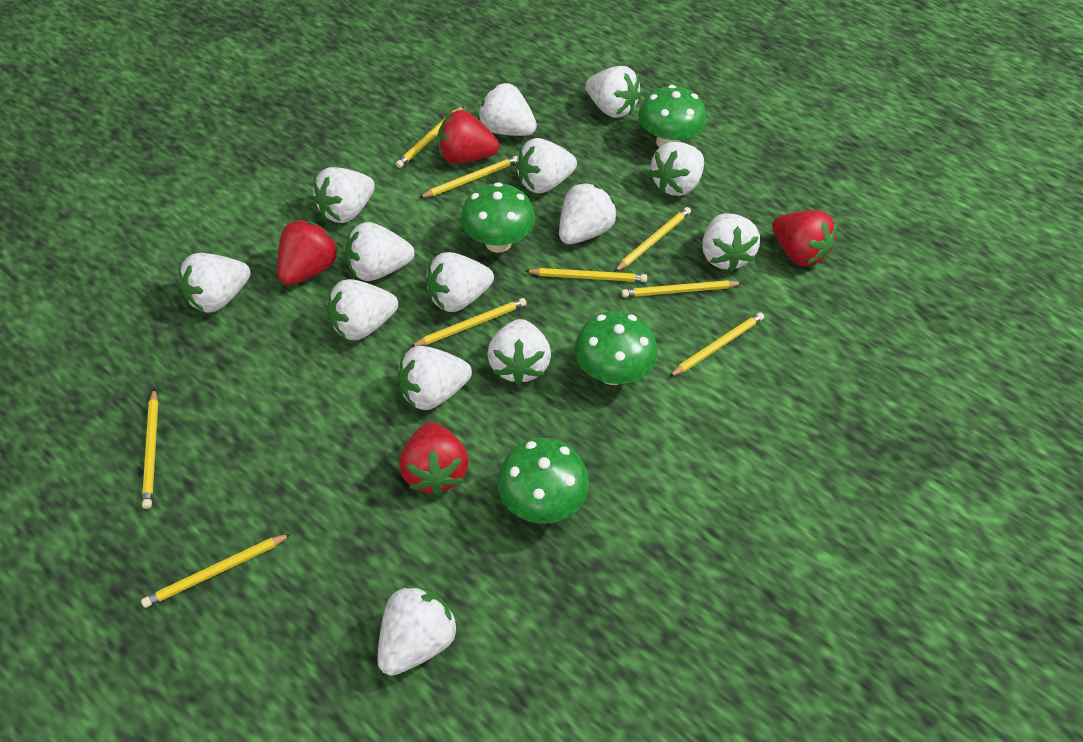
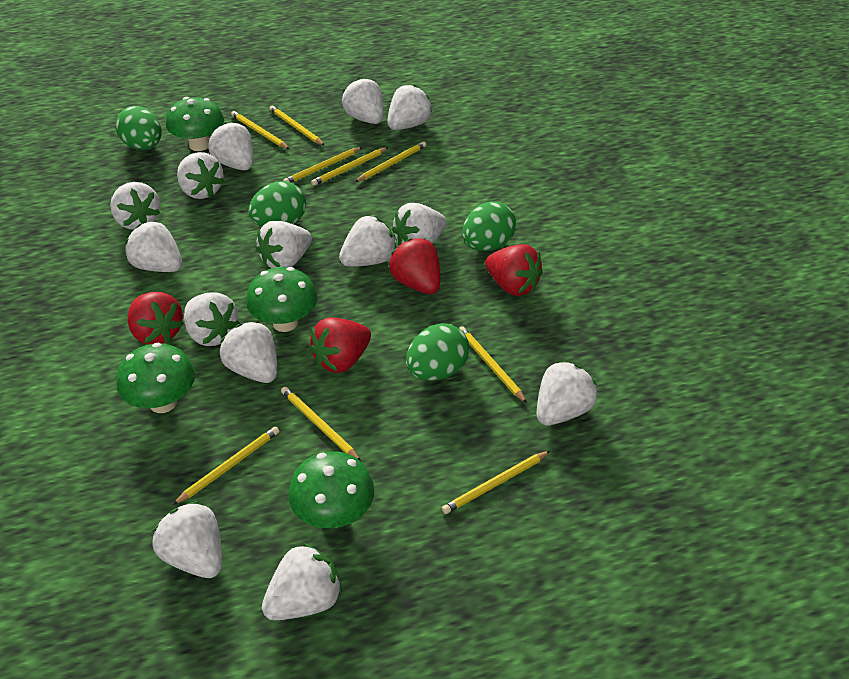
green egg: none = 0 -> [115,106,162,150] [248,181,306,227] [406,323,469,381] [462,201,516,251] = 4

